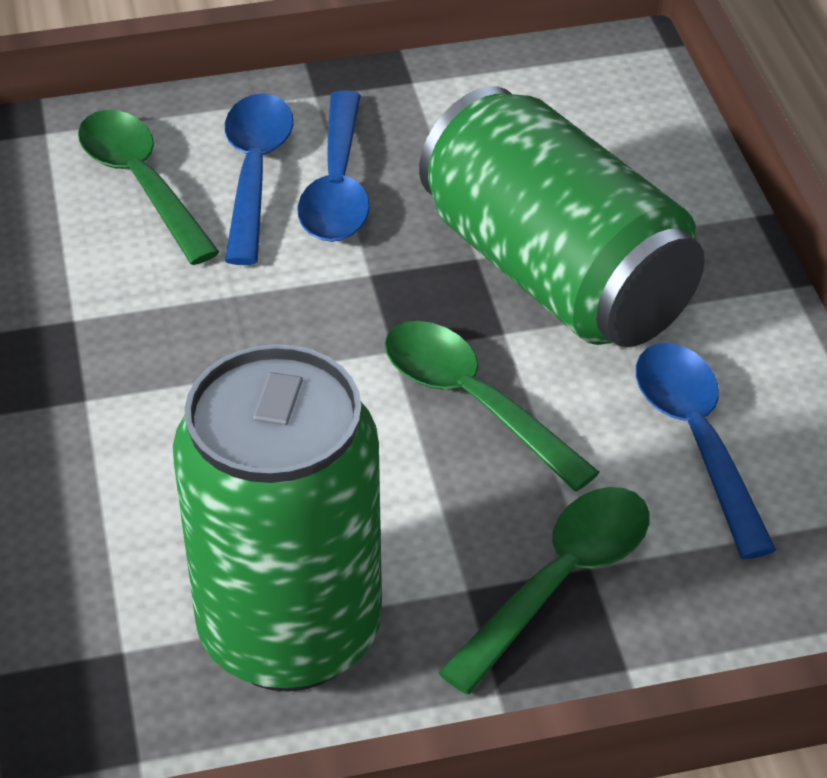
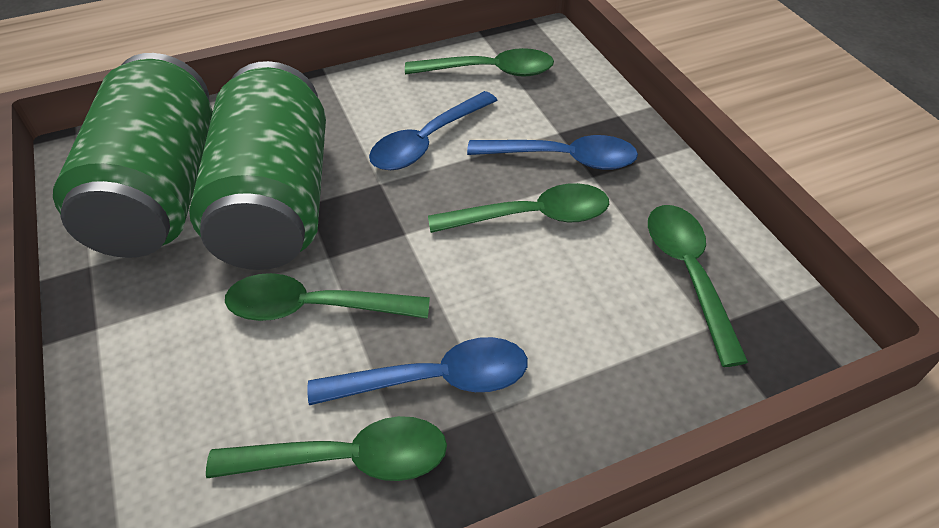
green spoon: [78,110,220,265] [385,321,600,492] [439,487,649,695] = 3 -> [206,416,447,481] [225,273,430,321] [405,48,554,77] [428,183,609,233] [648,205,748,367] = 5

